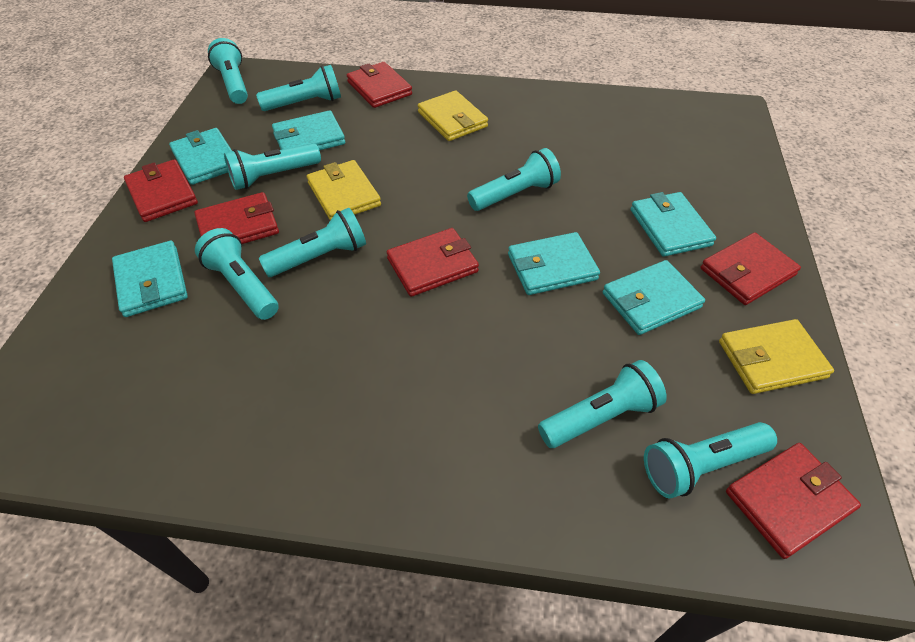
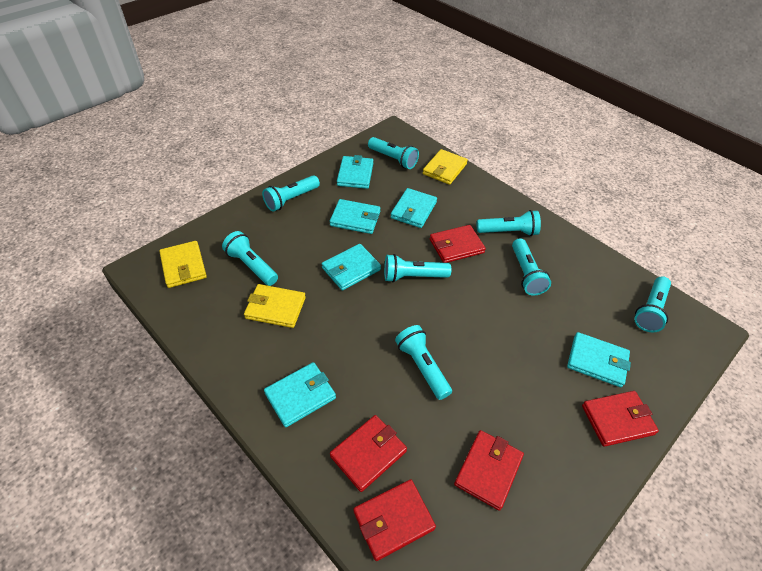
red wallet: [124,159,198,222] [194,192,279,244] [347,62,412,108] [387,228,479,297] [701,233,801,305] [726,443,861,559] = 6 -> [330,415,407,492] [354,479,436,561] [430,225,486,263] [454,430,524,510] [582,391,659,447] = 5

